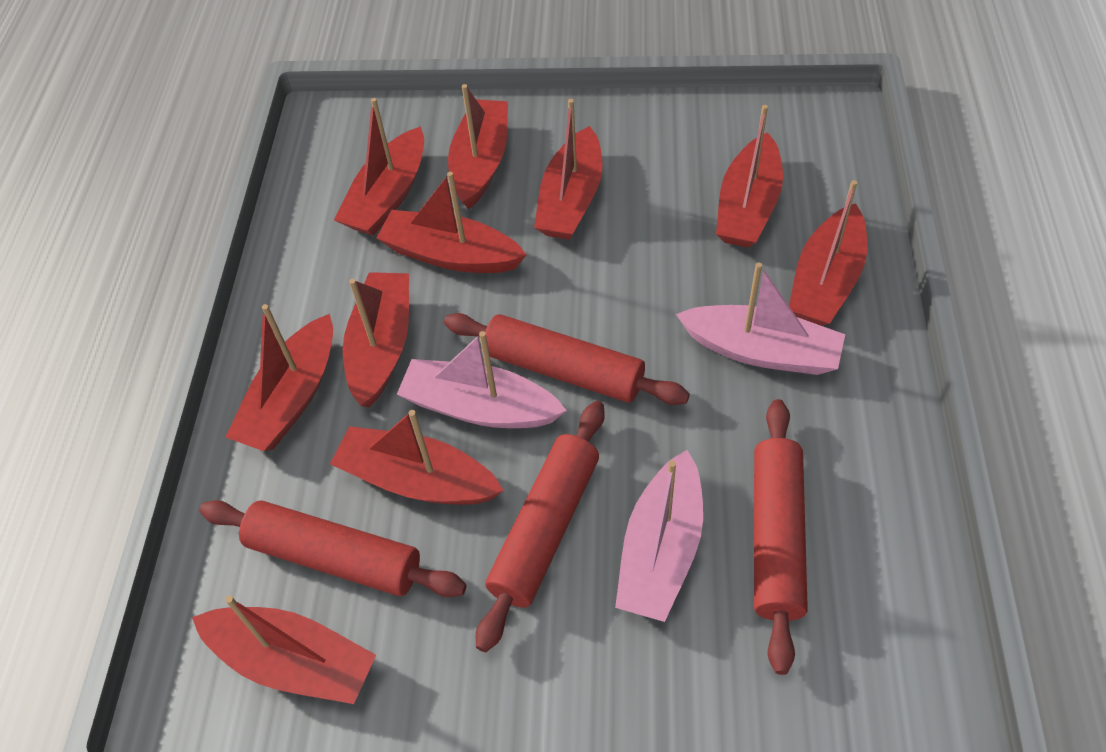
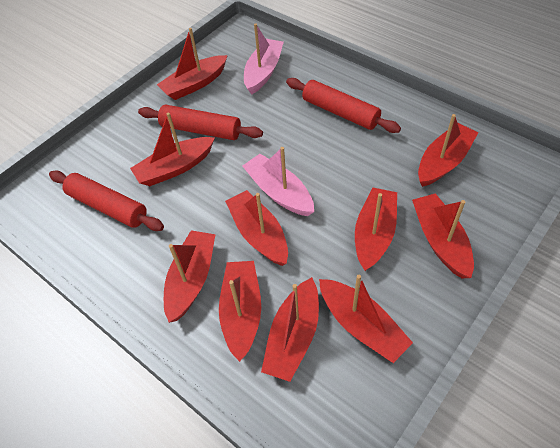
pink boat: [397,331,567,428] [615,450,703,622] [676,262,845,375] = 3 -> [242,147,314,216] [244,24,284,95] = 2
red rolling pin: [199,500,467,597] [444,313,690,405] [476,401,605,652] [754,399,808,675] = 4 -> [49,170,164,231] [138,105,263,140] [286,78,401,133] = 3

